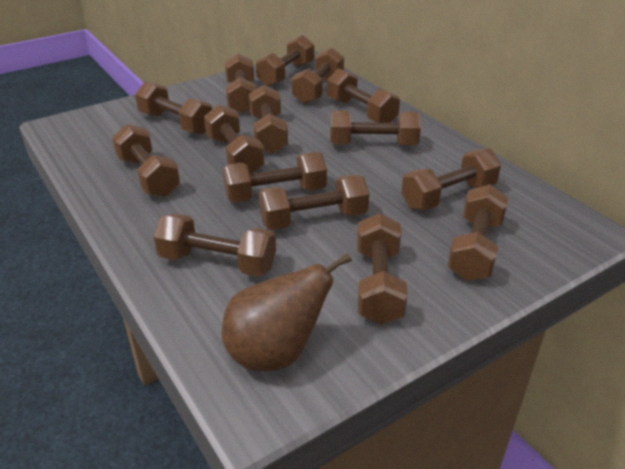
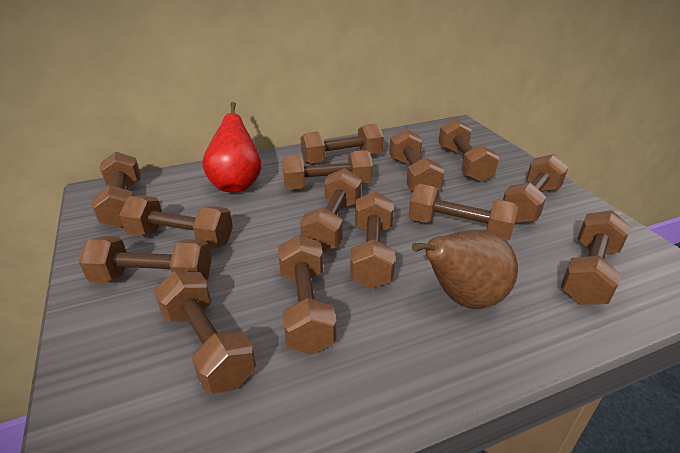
brown dumbbell: [112,124,180,197] [135,81,212,135] [154,213,276,276] [204,105,264,174] [222,152,327,203] [225,54,256,114] [249,85,288,154] [256,35,314,87] [259,175,369,230] [291,48,344,104] [327,69,400,123] [330,111,421,145] [357,213,408,325] [401,148,501,210] [448,184,508,281] = 15 -> [79,236,212,283] [91,152,141,228] [119,196,233,249] [154,271,256,394] [278,235,337,355] [282,150,373,190] [300,123,384,164] [300,168,362,251] [350,191,395,289] [389,129,444,191] [409,184,518,241] [438,118,499,182] [503,154,568,223] [561,210,630,305] = 14
red pear: none = 0 -> [202,102,261,192] = 1

